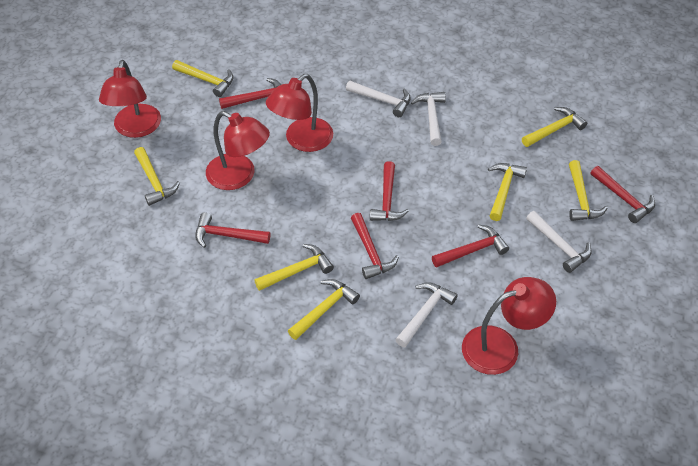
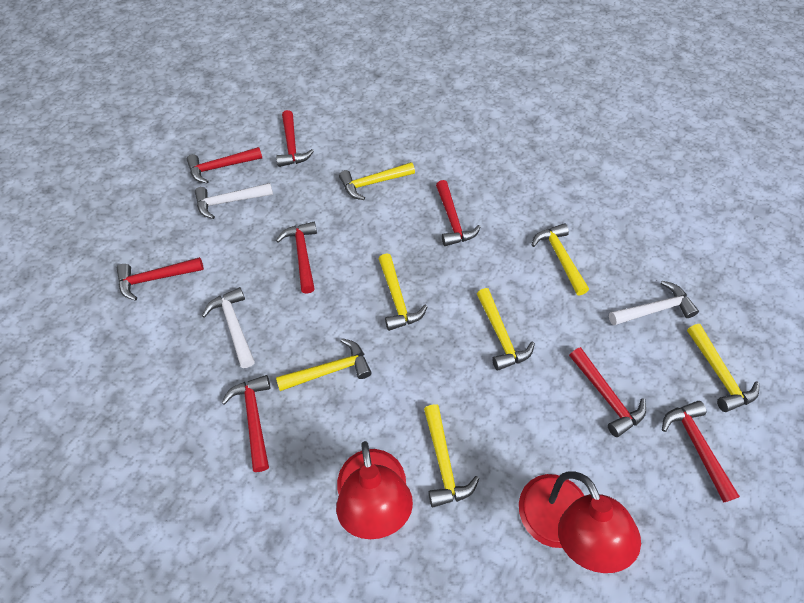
red hammer: [195,212,270,248] [219,78,281,109] [351,213,399,279] [370,161,409,221] [432,225,509,268] [591,166,655,223] = 6 -> [117,257,204,300] [187,147,262,183] [221,375,270,472] [276,110,314,167] [276,222,317,294] [436,180,481,246] [569,347,646,437] [662,401,740,503] = 8
red lamp: [99,60,161,138] [206,111,270,190] [266,74,333,152] [462,277,556,375] = 4 -> [336,441,413,539] [519,472,641,573] = 2
white hammer: [346,81,411,117] [395,282,458,347] [411,92,446,146] [526,211,592,273] = 4 -> [195,183,273,219] [202,287,255,368] [609,281,699,325] = 3

